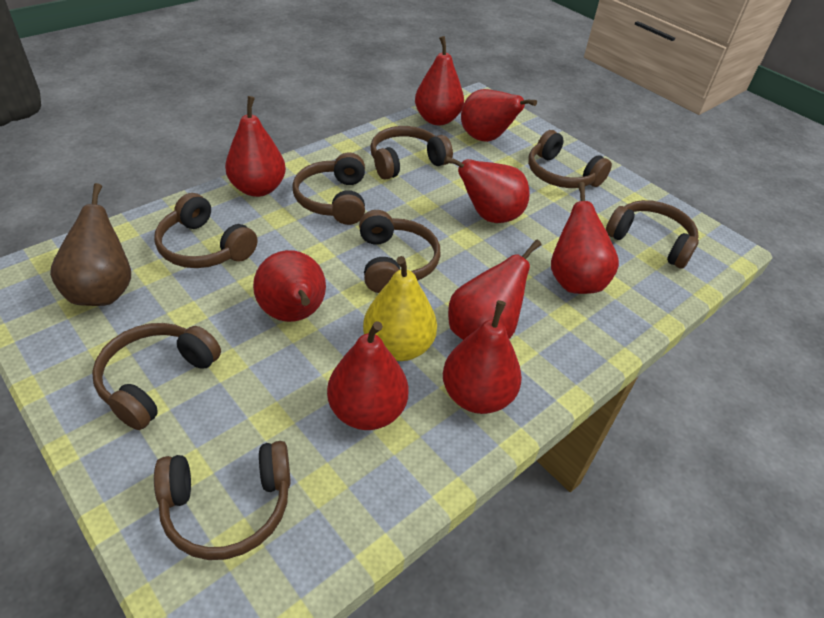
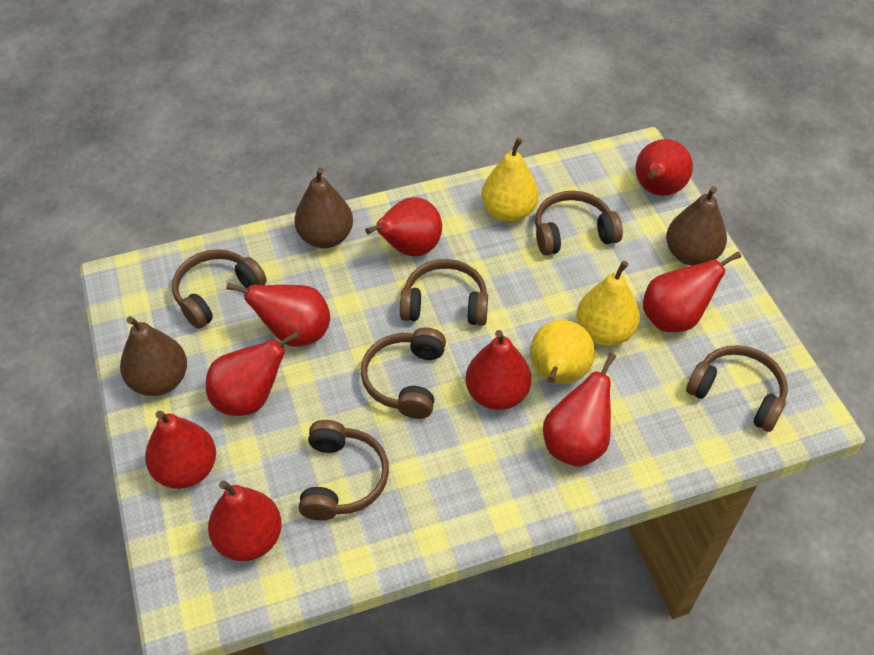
brown headphones: [92,323,221,430] [154,193,258,268] [154,441,291,560] [292,152,365,225] [359,210,440,293] [370,126,453,180] [528,130,612,188] [606,200,699,269] = 8 -> [172,249,267,329] [299,420,389,520] [361,327,446,419] [400,259,488,326] [535,191,623,255] [686,345,788,432] = 6
brown pear: [50,183,131,306] = 1 -> [120,316,187,396] [294,167,353,248] [666,186,727,266] = 3
yellow pear: [363,256,437,361] = 1 -> [481,138,539,222] [530,320,595,384] [576,261,640,346] = 3

